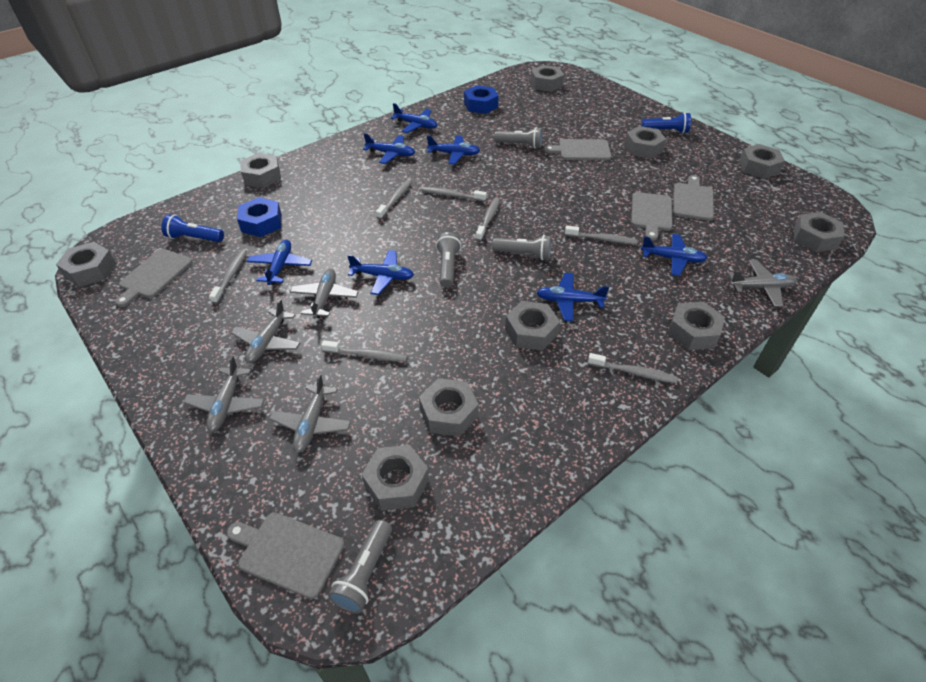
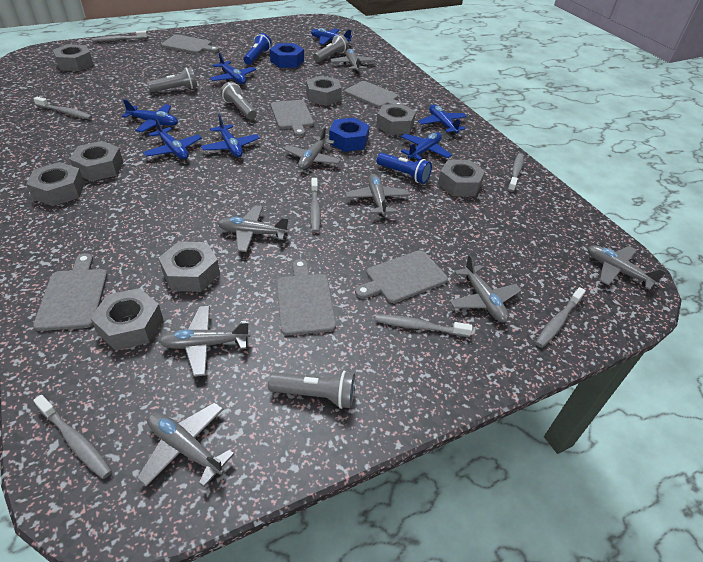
grey cutting board: [115,249,193,307] [227,512,344,599] [544,139,611,160] [631,192,673,241] [673,175,714,221] = 5 -> [33,253,108,331] [161,34,219,54] [271,100,314,136] [277,259,336,335] [345,81,404,108] [355,250,448,303] = 6
grey nut: [56,242,116,287] [240,153,281,188] [361,445,429,510] [419,378,479,437] [505,301,560,350] [530,65,564,92] [624,126,666,159] [668,302,725,350] [739,144,785,179] [794,212,844,252] = 10 -> [26,162,85,206] [53,44,94,71] [69,141,123,181] [90,288,163,351] [159,241,220,292] [306,76,342,106] [376,104,416,135] [438,160,485,196] = 8
grey plane: [183,356,265,432] [231,299,300,363] [269,374,351,453] [290,269,358,319] [728,260,797,307] = 5 -> [136,402,234,487] [159,306,250,377] [218,206,289,252] [284,127,341,169] [330,49,375,73] [345,174,410,216] [450,255,521,323] [588,245,666,290] = 8

